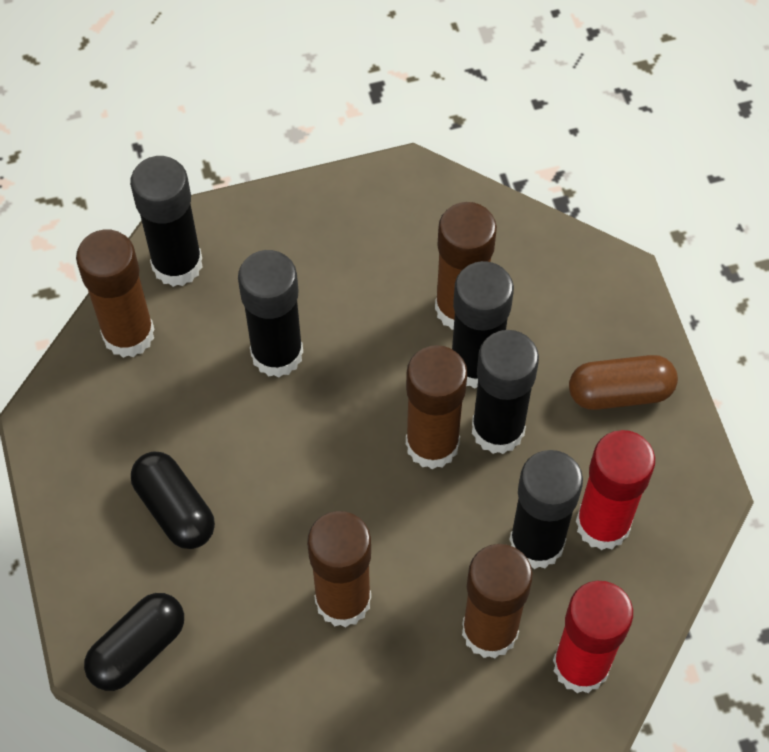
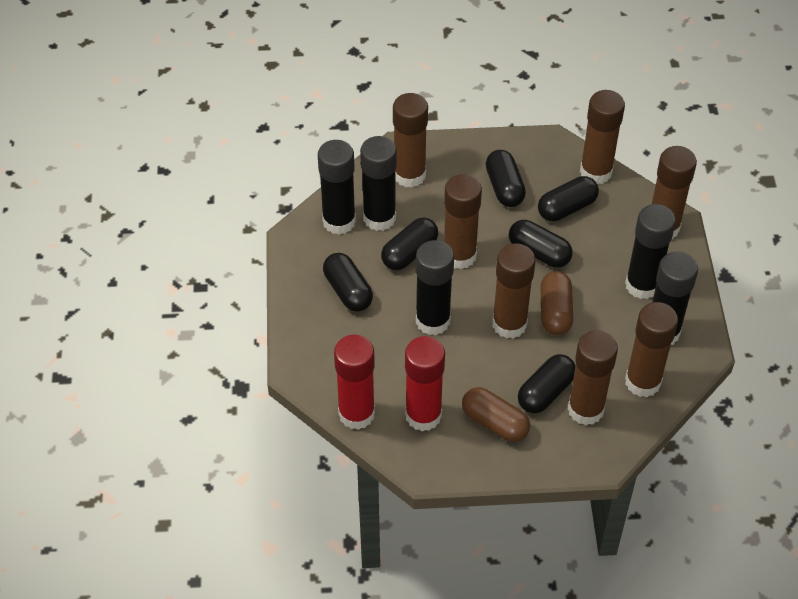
black capsule: [84,593,184,691] [131,452,215,549] = 2 -> [323,253,373,311] [381,217,438,270] [485,150,526,207] [509,220,573,268] [518,354,575,413] [538,176,599,221] = 6
brown capsule: [569,355,678,410] = 1 -> [462,387,530,442] [540,271,573,335] = 2
brown glue stick: [76,229,154,358] [307,511,371,628] [406,345,467,469] [435,202,497,330] [462,544,533,659] = 5 -> [393,93,428,188] [444,174,482,269] [492,243,536,339] [568,330,618,425] [580,90,625,184] [625,302,678,397] [652,146,697,239] = 7

